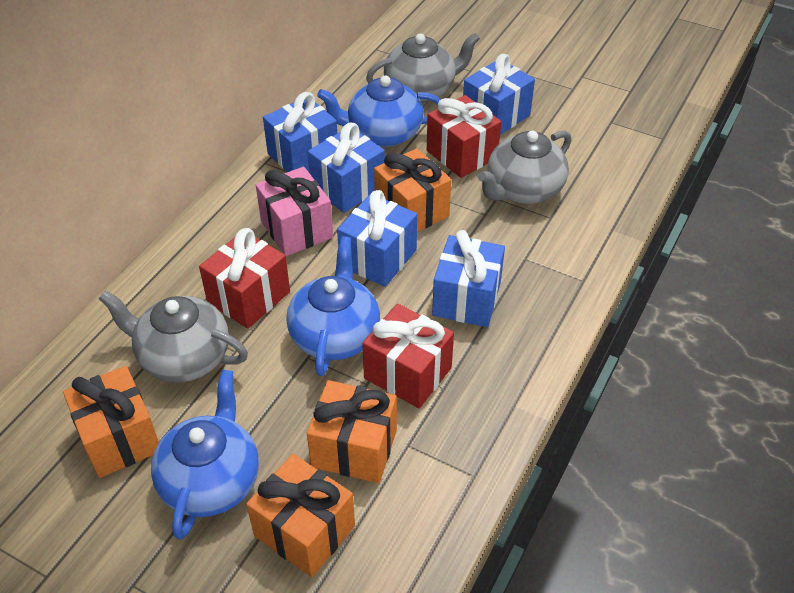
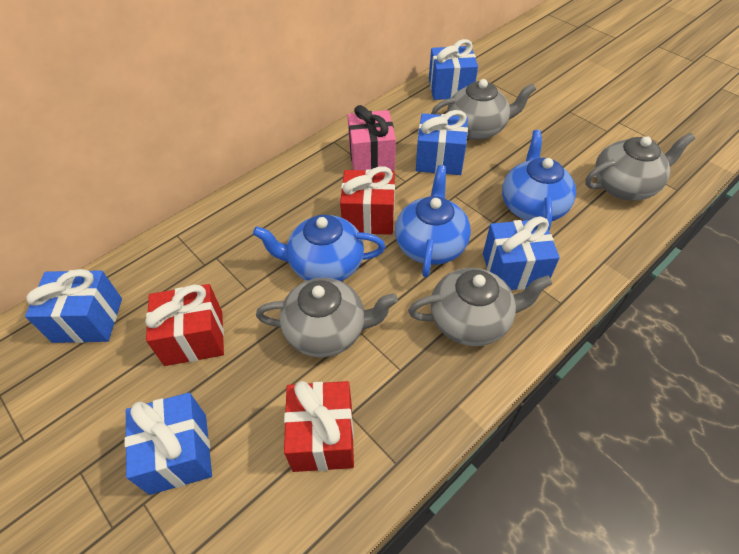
grey teapot: [99,291,248,382] [366,33,480,103] [478,131,571,204] = 3 -> [256,278,398,358] [408,268,552,346] [431,79,536,140] [585,133,695,200] = 4
orange gift: [63,366,159,478] [246,454,355,577] [307,380,397,483] [374,148,451,232] = 4 -> none = 0

